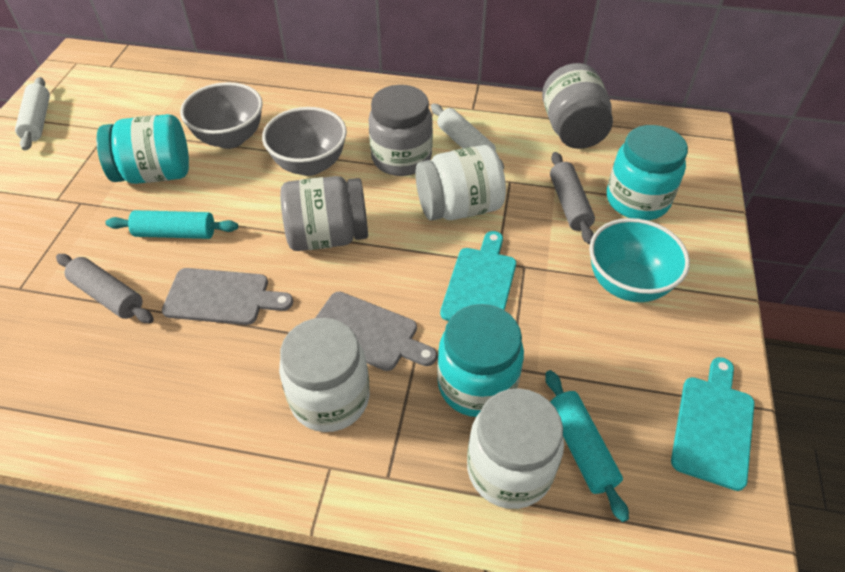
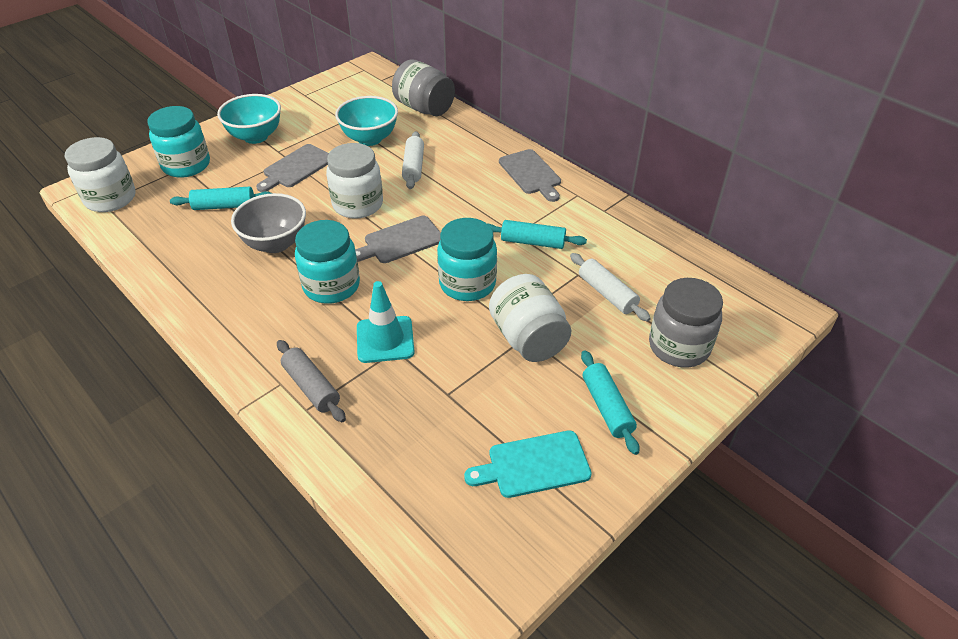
grey bowl: [180,82,263,149] [262,107,347,176] = 2 -> [231,193,306,253] = 1
grey cutting board: [162,268,293,325] [315,291,437,371] = 2 -> [256,144,329,192] [355,216,441,263] [499,149,561,202] = 3
grey jar: [280,176,368,251] [368,85,433,176] [542,63,613,149] = 3 -> [392,59,455,116] [649,278,723,368] = 2
grey rolling pin: [56,254,154,323] [550,152,595,244] = 2 -> [277,340,346,422] = 1
turquoise bowl: [589,218,690,302] = 1 -> [217,94,281,144] [335,96,398,146] = 2
turquoise cutting board: [440,231,516,321] [671,357,755,491] = 2 -> [464,431,592,498] = 1
turquoise rolling pin: [106,210,238,239] [545,370,629,522] = 2 -> [170,187,272,210] [488,220,587,249] [581,350,640,455] = 3
turquoise traffic cone: none = 0 -> [357,281,415,363] = 1

